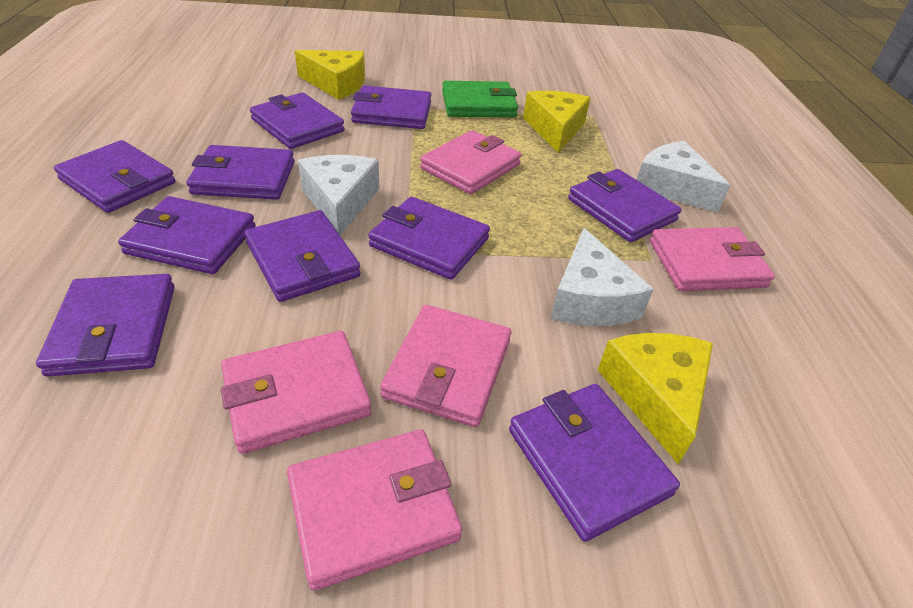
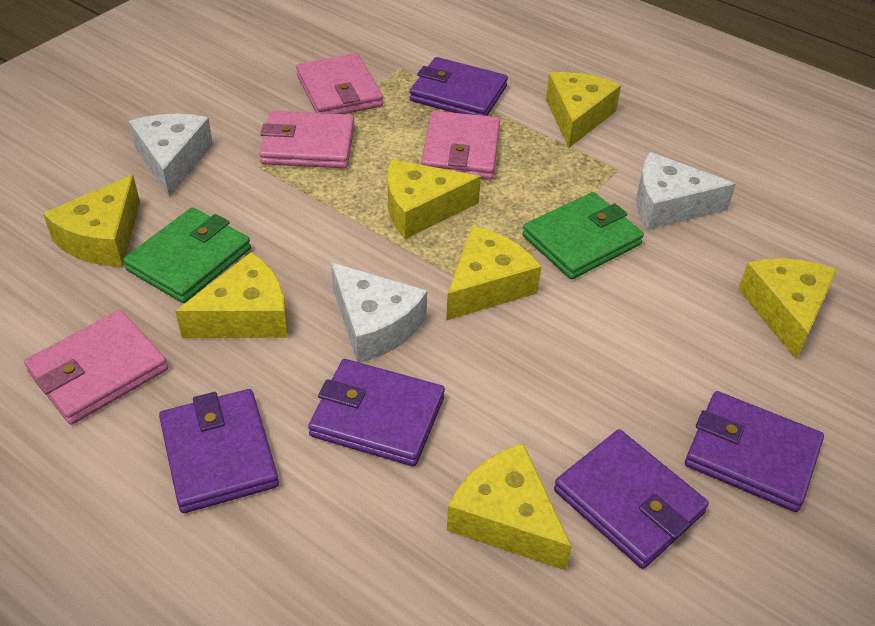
green wallet: [442,81,518,117] = 1 -> [123,207,251,303] [522,192,644,279] = 2
pink wallet: [221,331,372,454] [287,429,462,591] [380,305,511,427] [420,130,522,194] [650,227,775,291] = 5 -> [24,310,168,425] [259,111,355,168] [296,53,383,114] [421,111,500,180] = 4
purple wallet: [36,274,175,377] [54,140,176,213] [118,196,256,274] [186,145,295,200] [244,210,361,302] [250,93,344,149] [351,85,431,129] [368,197,490,280] [509,384,680,542] [568,169,681,242] = 10 -> [159,389,279,513] [308,359,445,466] [410,57,508,116] [554,429,709,569] [685,391,824,512] = 5
yellow cheese: [295,50,365,100] [523,91,590,153] [598,333,713,464] = 3 -> [43,175,140,267] [175,252,288,338] [388,160,481,239] [446,226,541,320] [447,443,572,571] [546,72,621,148] [738,258,837,359] = 7

